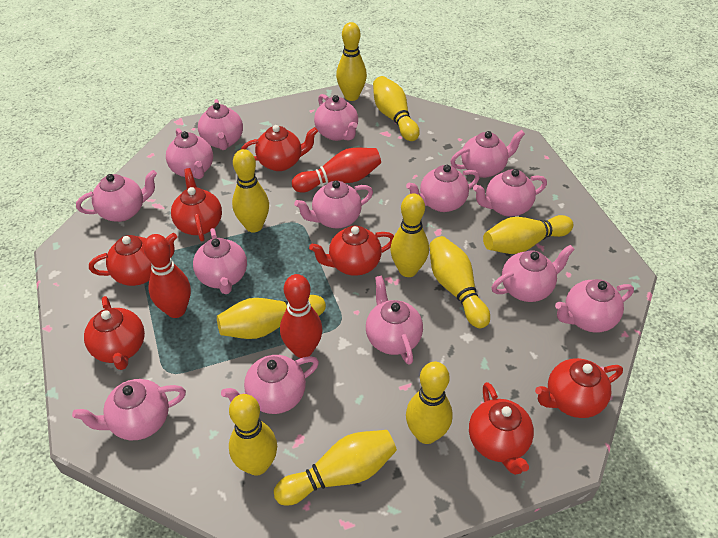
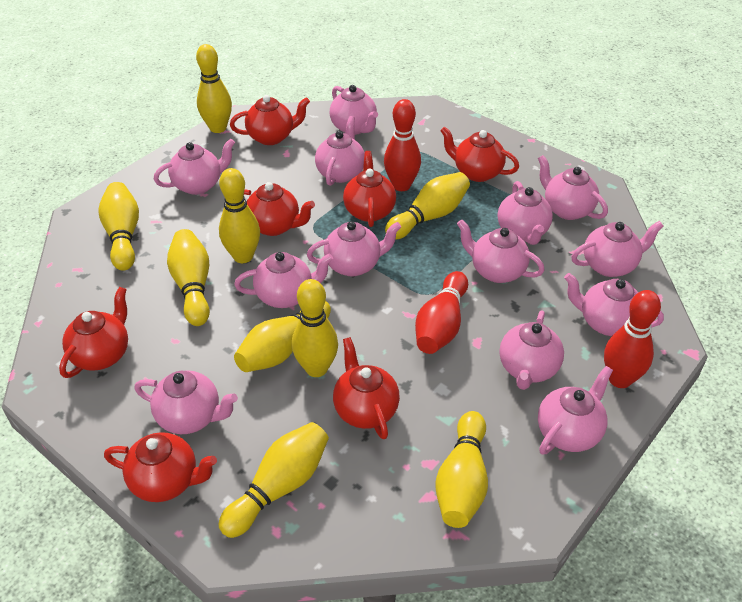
pink teapot: [72,379,186,441] [76,170,157,222] [166,128,213,179] [193,228,247,294] [198,99,243,150] [221,355,319,414] [294,181,373,228] [314,94,358,141] [366,275,423,365] [406,165,480,212] [450,130,525,178] [473,169,547,217] [492,245,575,302] [555,279,634,333] = 14 -> [134,370,238,434] [154,139,235,195] [234,252,333,308] [307,221,401,277] [315,116,365,186] [330,85,378,135] [457,220,545,283] [498,181,553,245] [499,310,564,390] [538,155,608,220] [538,366,613,454] [564,273,664,336] [571,221,664,277] = 13
yellow bowling pin: [217,295,326,339] [229,394,277,476] [232,149,269,233] [274,430,397,506] [336,22,367,101] [373,76,420,141] [390,193,429,277] [406,362,453,444] [429,236,490,328] [483,215,573,254] = 10 -> [98,182,139,271] [167,229,210,326] [196,44,232,133] [219,168,260,263] [219,422,329,538] [234,301,331,372] [292,279,338,377] [385,172,470,240] [436,411,488,528] = 9

